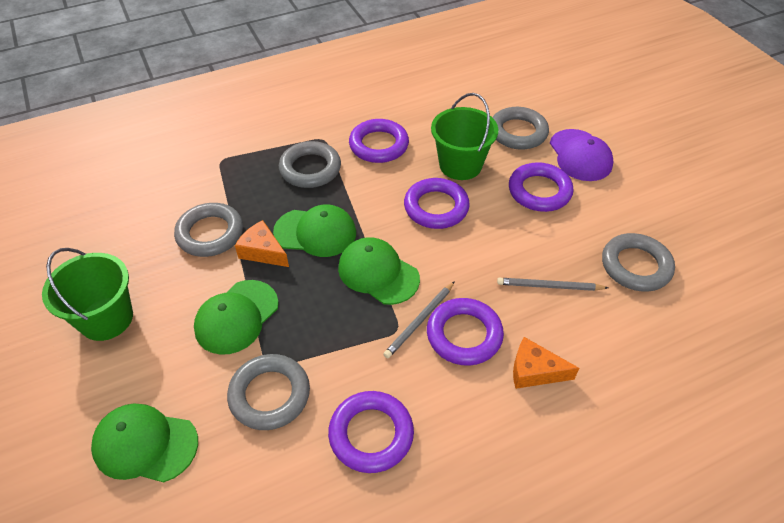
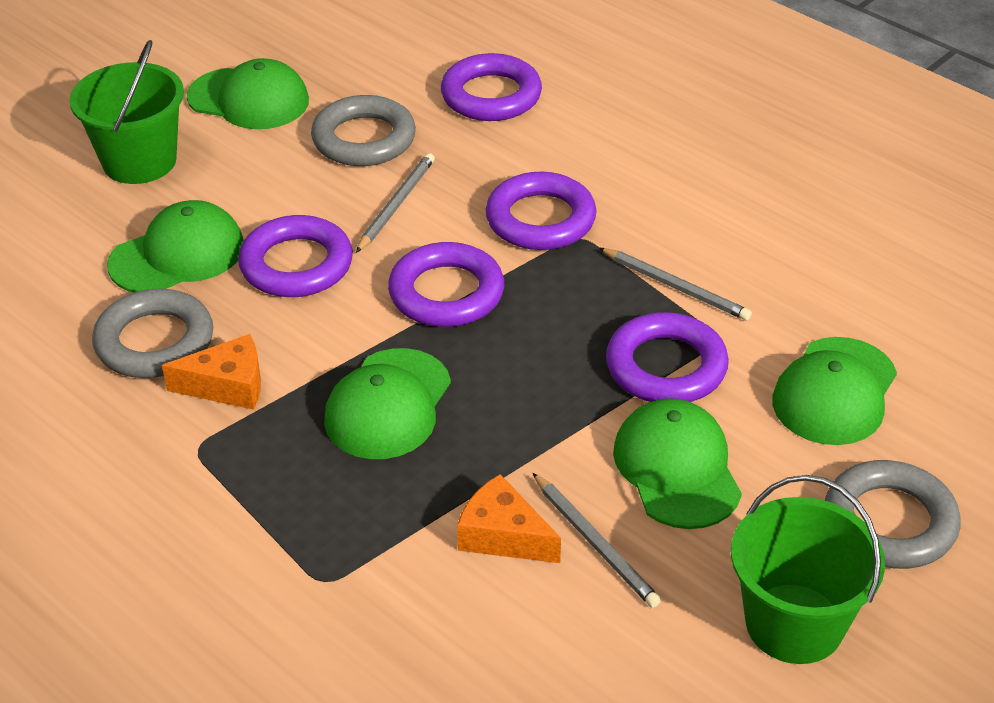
green cap: [91,404,198,483] [194,280,279,355] [273,204,356,257] [338,237,420,305] = 4 -> [107,200,243,293] [187,58,309,129] [324,348,451,459] [613,398,742,529] [772,337,897,445] = 5
grey pencil: [383,281,455,358] [497,278,608,291] = 2 -> [356,153,435,253] [533,473,661,608] [599,248,752,321] = 3
grey ring: [174,203,243,257] [227,354,310,430] [279,141,341,188] [492,107,549,150] [602,233,675,292] = 5 -> [92,289,213,378] [311,95,416,166] [825,460,961,569] = 3
purple cap: [550,129,614,181] = 1 -> none = 0

